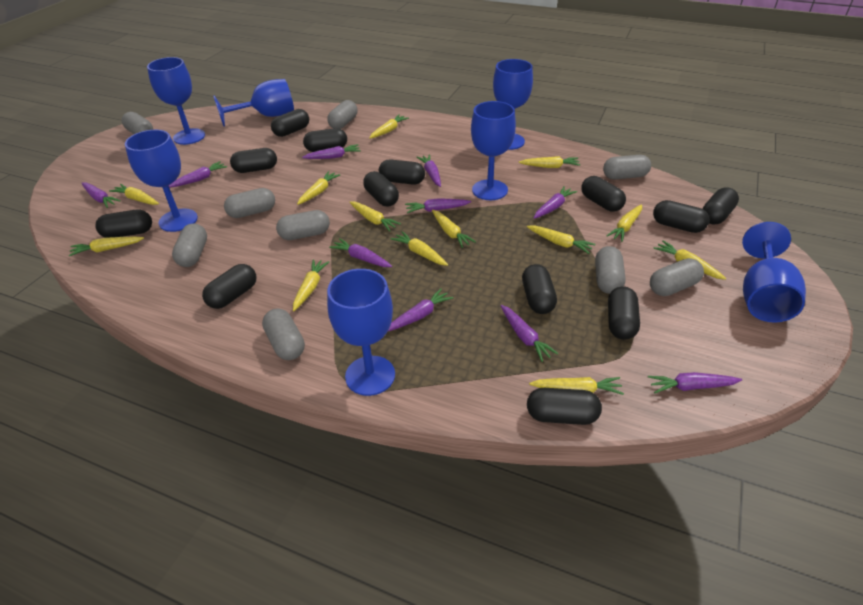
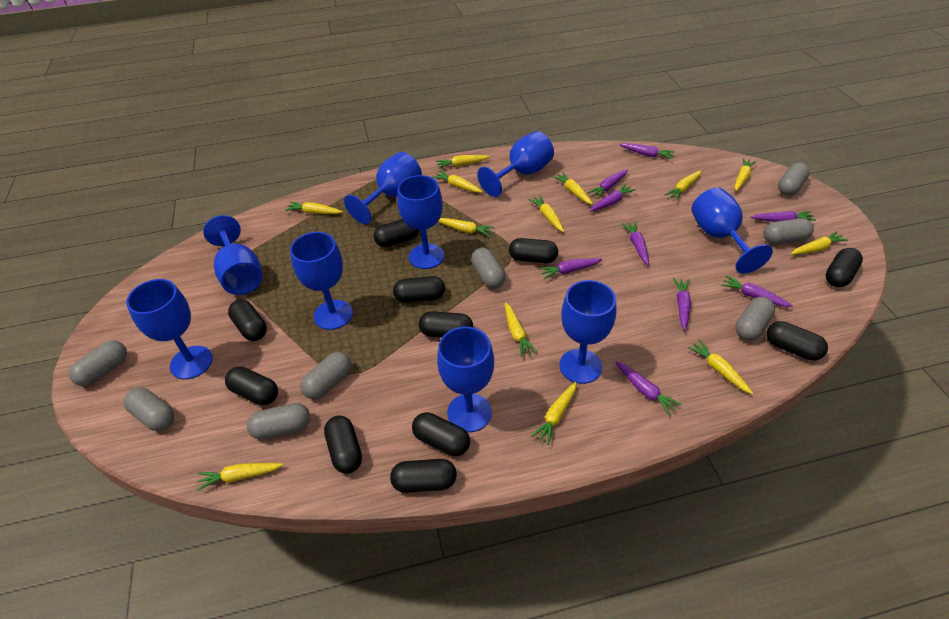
black capsule: [95,209,152,238] [202,264,256,309] [230,148,277,173] [271,109,309,137] [303,128,347,152] [363,171,399,207] [379,159,425,185] [522,264,557,314] [527,388,602,425] [581,176,626,212] [608,287,640,339] [653,200,709,233] [703,187,739,224] = 13 -> [225,366,278,405] [228,300,267,341] [324,416,362,474] [374,219,420,247] [390,459,457,493] [393,276,445,303] [412,412,470,456] [419,311,473,338] [509,238,558,263] [766,321,828,360] [826,248,863,287] = 11
blue goblet: [125,130,198,232] [147,57,205,145] [213,79,294,127] [327,269,395,396] [471,101,516,200] [493,59,533,150] [742,222,806,323] = 7 -> [126,279,213,379] [203,215,263,295] [290,232,353,330] [344,152,422,224] [397,175,444,269] [437,327,494,432] [477,131,554,197] [559,280,616,384] [691,188,773,274] = 9
grey capsule: [122,112,153,134] [172,223,207,267] [224,188,275,218] [262,308,305,360] [276,210,330,240] [327,100,358,129] [595,246,625,294] [603,155,651,179] [650,258,704,296] = 9 -> [69,341,127,386] [124,388,174,431] [247,403,310,440] [301,352,351,399] [471,248,506,288] [735,297,775,341] [764,218,814,244] [778,162,810,196] = 8
purple carrot: [81,183,121,208] [169,161,227,188] [302,144,361,159] [329,238,392,267] [388,288,453,331] [405,198,471,213] [417,154,441,187] [501,305,559,362] [534,186,577,219] [648,372,742,393] = 10 -> [539,258,603,279] [588,169,628,199] [590,184,636,212] [615,361,682,416] [619,143,675,159] [622,221,649,265] [673,278,691,330] [721,275,793,307] [751,211,816,222] = 9

